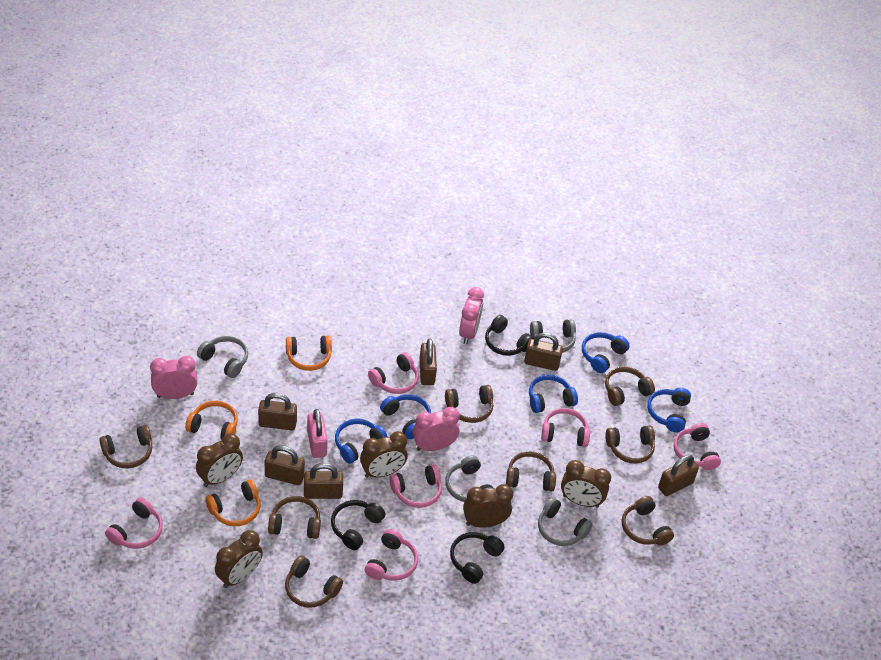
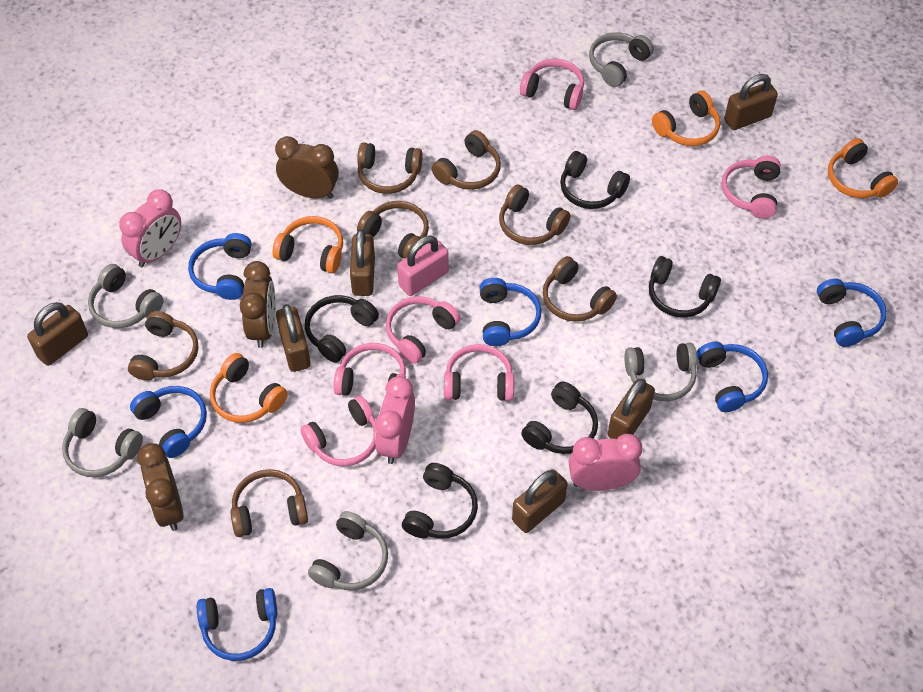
black headphones: [331,500,386,550] [450,532,505,584] [485,315,534,356] = 3 -> [305,295,379,363] [402,463,478,539] [521,381,598,454] [560,151,630,209] [649,256,721,318] = 5
blue headphones: [335,419,388,464] [380,394,431,439] [529,375,578,413] [582,332,630,373] [647,388,691,432] = 5 -> [130,386,207,458] [188,233,252,300] [197,588,277,661] [479,278,541,346] [697,342,768,412] [817,278,887,347] = 6
brown clock: [196,433,243,487] [215,530,263,588] [360,431,408,478] [463,484,513,528] [561,460,611,508] = 5 -> [137,443,184,531] [239,261,275,348] [275,136,339,199] = 3
brown headphones: [99,425,152,468] [268,496,321,539] [285,556,343,608] [445,385,493,423] [506,451,556,491] [605,367,655,406] [605,426,655,464] [622,496,674,546] = 8 -> [128,311,198,381] [231,469,308,537] [357,142,423,194] [357,201,429,259] [431,130,501,190] [499,185,570,245] [543,256,617,322] = 7
grey headphones: [197,336,248,378] [445,455,493,502] [530,319,576,353] [538,497,593,546] = 4 -> [62,408,143,477] [88,264,163,328] [308,511,388,590] [589,32,654,87] [624,343,697,401] = 5
orange headphones: [185,401,238,439] [205,479,261,526] [286,335,332,371] = 3 -> [210,353,288,423] [273,216,343,273] [652,91,720,146] [828,138,898,198] = 4

